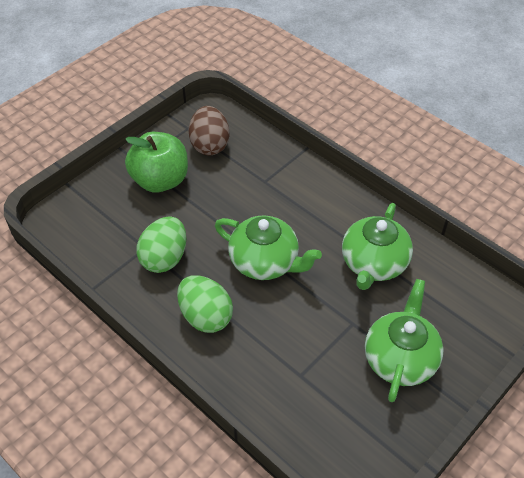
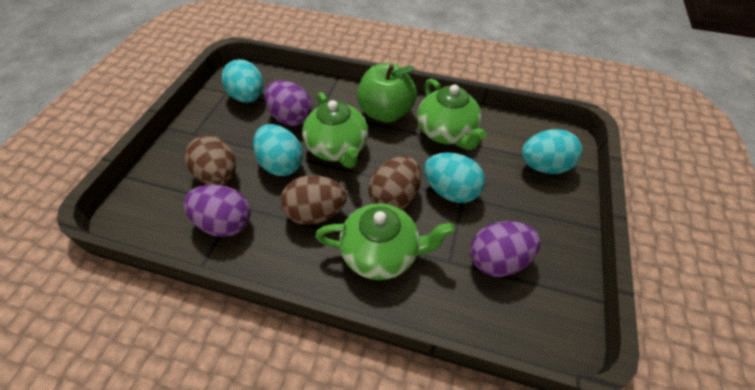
brown egg: [189,106,230,155] = 1 -> [184,135,236,185] [280,175,347,225] [368,156,421,210] = 3
green egg: [136,216,186,273] [177,275,233,333] = 2 -> none = 0
purple egg: none = 0 -> [183,184,251,237] [264,80,312,126] [470,221,541,277] = 3
turquoise egg: none = 0 -> [222,59,263,103] [253,124,303,176] [424,152,485,203] [522,129,582,174] = 4

